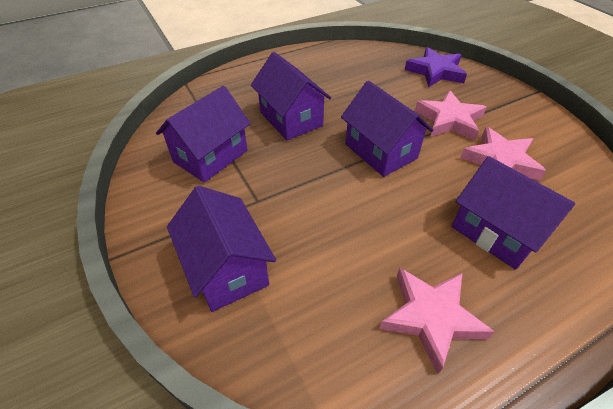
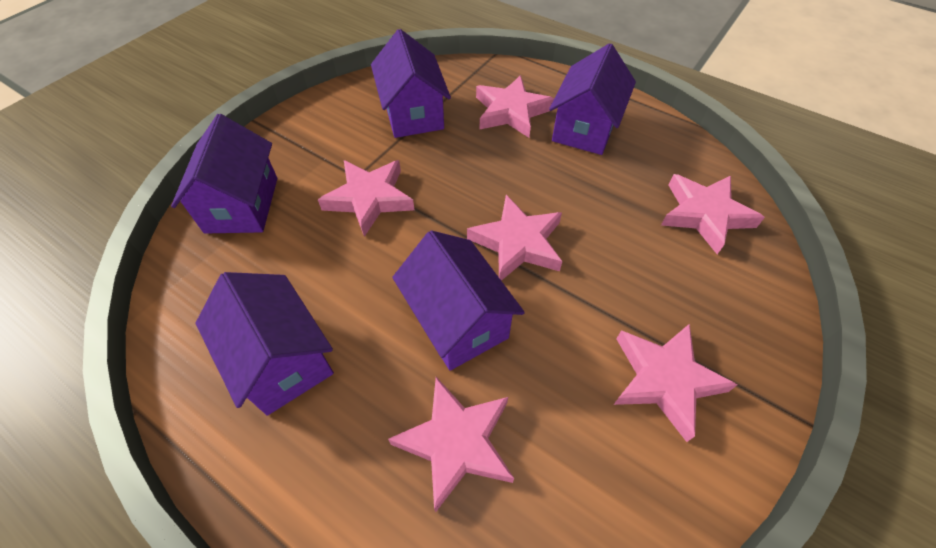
pink star: [379,267,495,374] [415,90,487,140] [460,127,546,180] = 3 -> [318,160,414,237] [388,377,514,513] [467,195,562,281] [476,75,554,138] [613,324,737,442] [661,174,765,254] = 6
purple star: [405,47,467,87] = 1 -> none = 0

